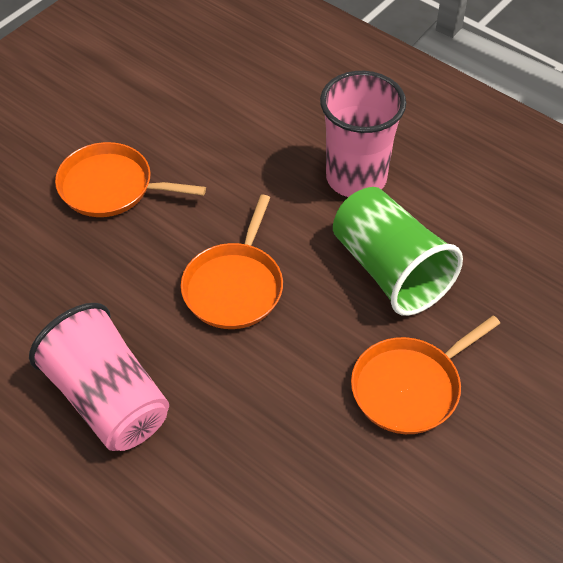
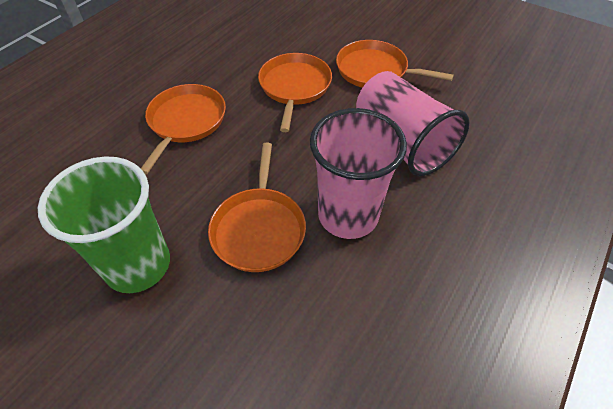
orange pan: [55,142,206,217] [181,195,283,329] [351,316,500,434] = 3 -> [141,84,226,174] [208,143,306,272] [258,53,332,132] [336,40,454,88] = 4

